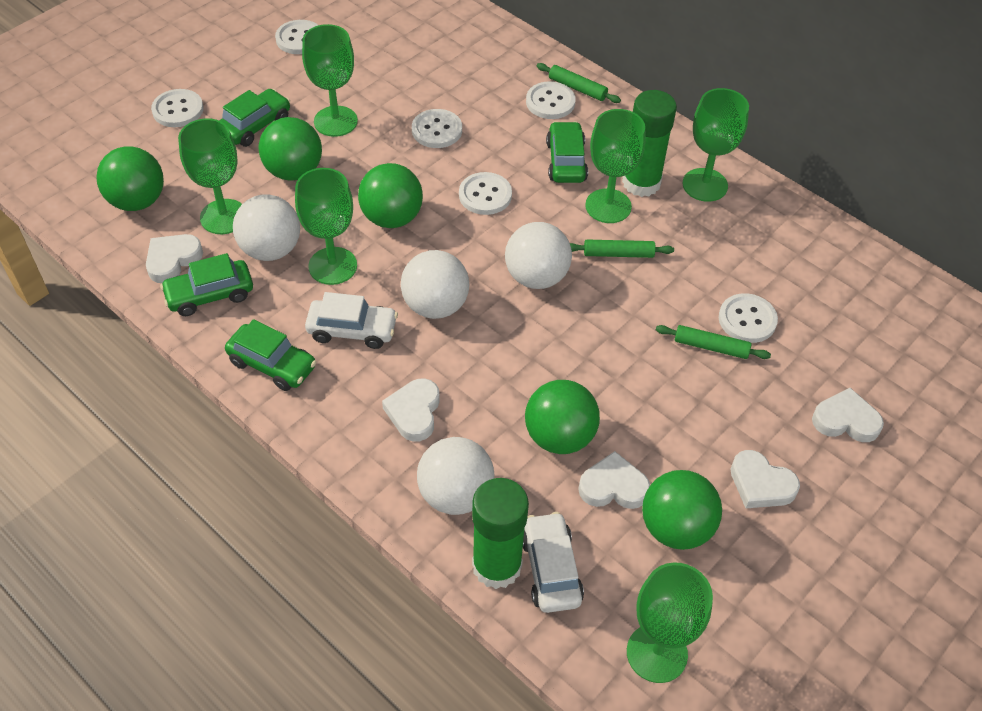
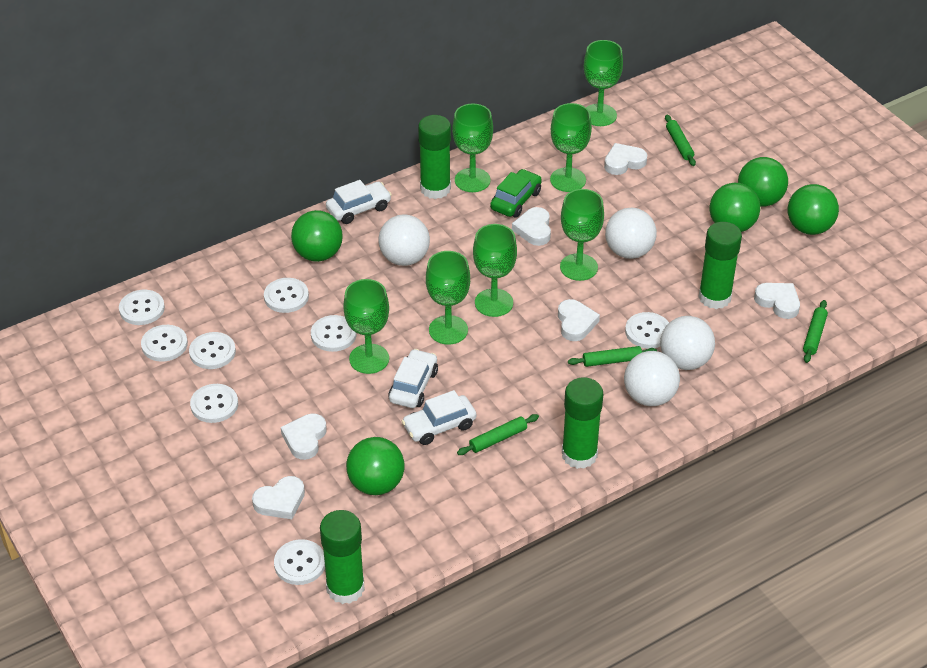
green car: [160,253,253,316] [219,89,290,147] [225,319,316,391] [546,121,588,183] = 4 -> [490,169,542,218] = 1
green glue stick: [472,478,529,589] [622,90,677,197] = 2 -> [320,510,365,604] [418,115,451,199] [562,377,603,469] [698,222,742,309] = 4
green goblet: [178,118,242,234] [295,168,357,285] [302,24,358,137] [585,109,646,223] [627,562,713,683] [682,88,749,202] = 6 -> [343,279,389,374] [426,251,470,344] [452,104,493,192] [473,224,517,317] [550,103,592,192] [560,189,604,281] [584,40,623,126] = 7
green rolling pin: [537,63,621,103] [570,239,674,258] [656,325,771,359] = 3 -> [457,414,539,455] [568,346,657,367] [665,115,696,166] [803,300,828,363] = 4
white button: [151,89,204,127] [275,20,318,54] [412,109,462,148] [459,172,512,215] [526,81,576,119] [719,293,778,343] = 6 -> [119,290,165,325] [141,325,188,362] [189,332,236,369] [190,384,238,423] [264,278,309,313] [274,539,325,585] [311,315,356,352] [625,312,669,349] = 8
white car: [305,292,398,349] [523,512,584,613] = 2 -> [326,180,392,224] [388,349,438,408] [402,390,477,445] = 3
white heart: [146,234,203,283] [382,378,440,442] [578,451,650,509] [731,450,800,508] [812,388,884,442] = 5 -> [252,476,305,519] [281,413,327,460] [512,207,551,246] [558,299,600,341] [604,143,647,175] [754,283,800,319] = 6

